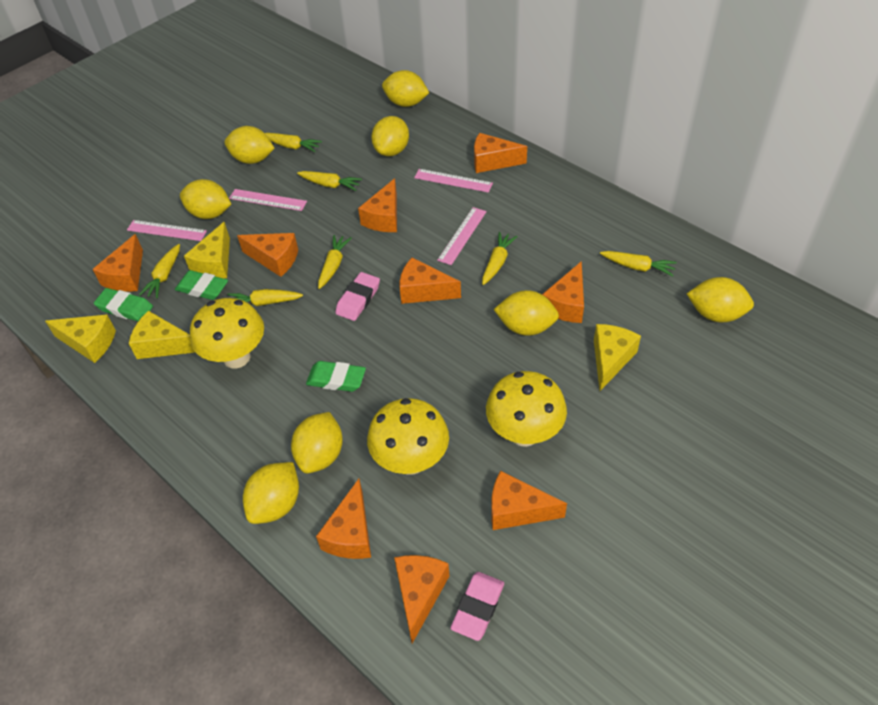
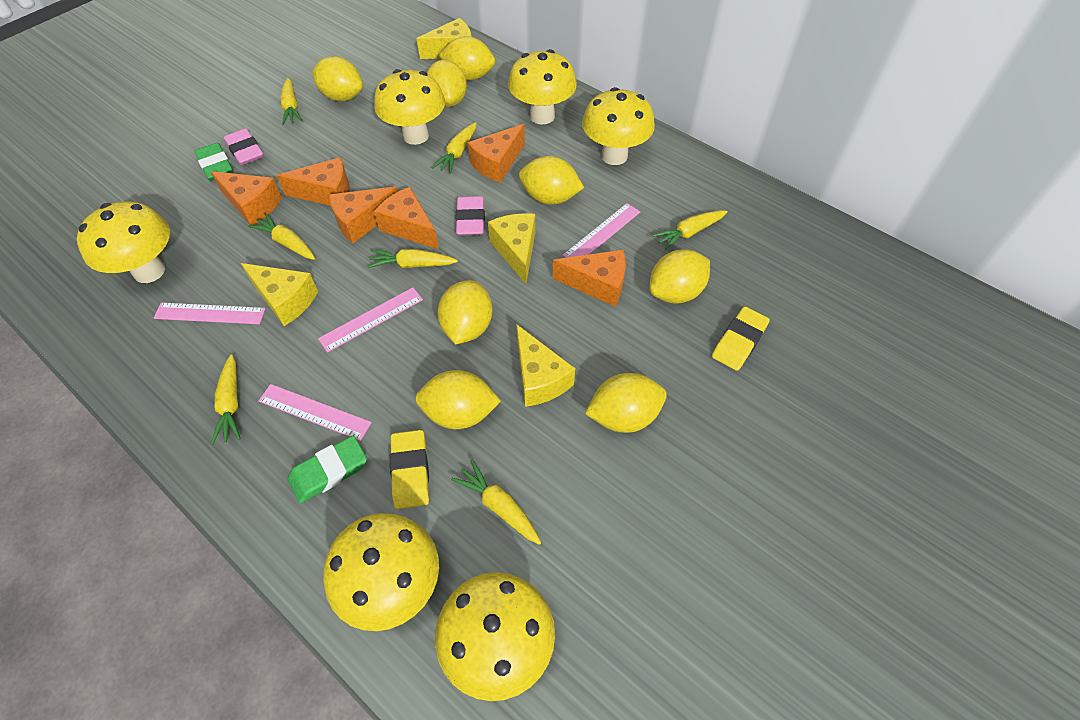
green eraser: [94,288,153,321] [175,270,228,300] [306,361,366,392] = 3 -> [195,143,233,181] [288,436,367,503] = 2
orange cheese: [92,234,143,292] [237,233,298,277] [316,479,371,559] [358,178,397,232] [394,555,449,643] [399,258,461,304] [474,133,527,173] [491,471,567,530] [542,261,584,323] = 9 -> [210,171,282,225] [276,157,350,206] [329,187,398,243] [374,187,439,249] [468,124,525,183] [553,250,626,306] = 6
yellow eraser: none = 0 -> [390,430,429,509] [712,306,770,371] = 2
yellow mushroom: [190,298,264,369] [367,398,449,475] [486,371,567,447] = 3 -> [77,201,170,283] [323,513,439,631] [374,69,445,145] [435,572,555,701] [508,49,577,124] [582,87,655,165] = 6

